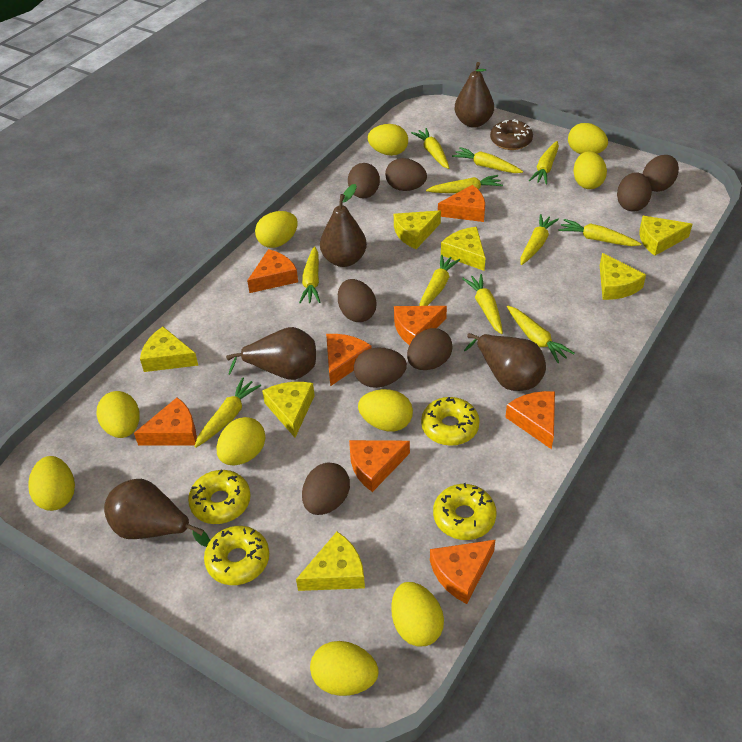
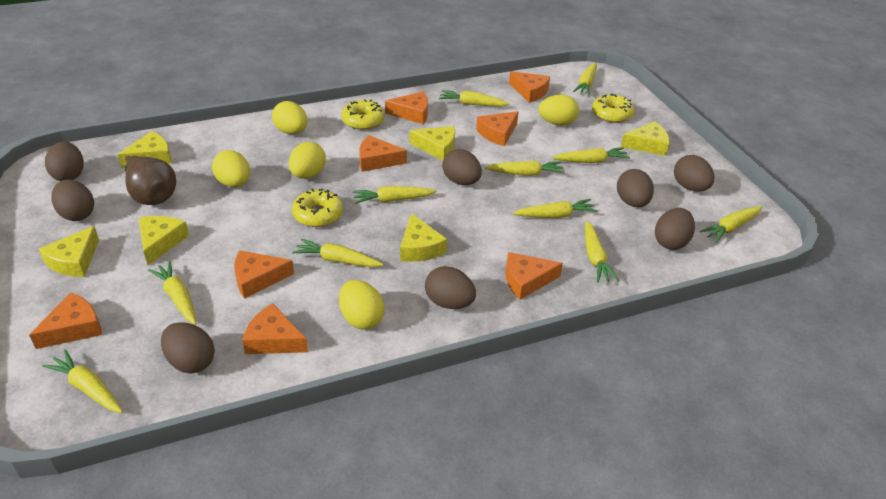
brown donut: [490,119,533,150] = 1 -> none = 0
brown pear: [104,479,210,547] [226,327,316,380] [320,184,367,267] [454,62,494,128] [464,333,546,391] = 5 -> [125,156,176,205] = 1
yellow cheese: [140,327,198,372] [262,382,315,437] [296,532,365,591] [394,210,441,249] [441,227,485,271] [600,253,646,300] [639,216,692,256] = 7 -> [39,226,99,277] [118,131,172,168] [139,216,189,265] [400,213,447,262] [410,126,455,161] [621,121,669,156] = 6
yellow donut: [188,470,251,524] [204,526,269,585] [421,397,480,446] [433,483,496,540] = 4 -> [292,188,343,227] [341,99,385,130] [592,93,634,123] = 3
yellow egg: [28,456,75,511] [97,391,140,438] [216,417,265,465] [255,211,298,248] [310,641,379,696] [358,389,413,431] [368,124,408,156] [391,582,444,647] [568,123,608,154] [573,151,607,189] = 10 -> [212,150,250,187] [272,101,307,134] [289,142,326,179] [339,280,384,329] [538,95,579,126] = 5

